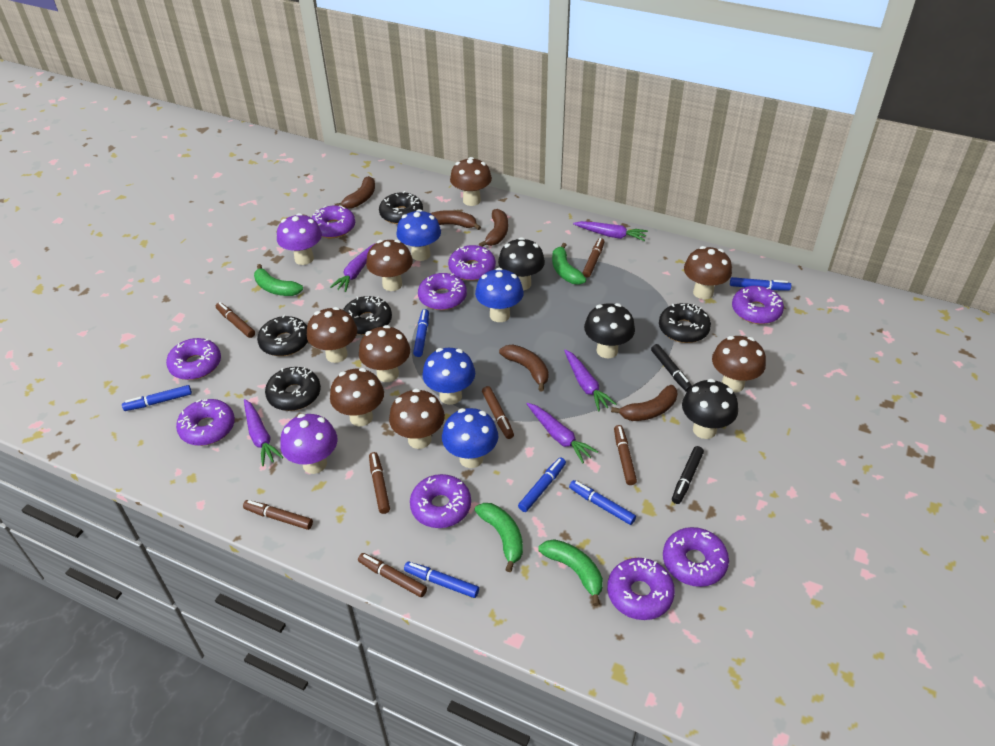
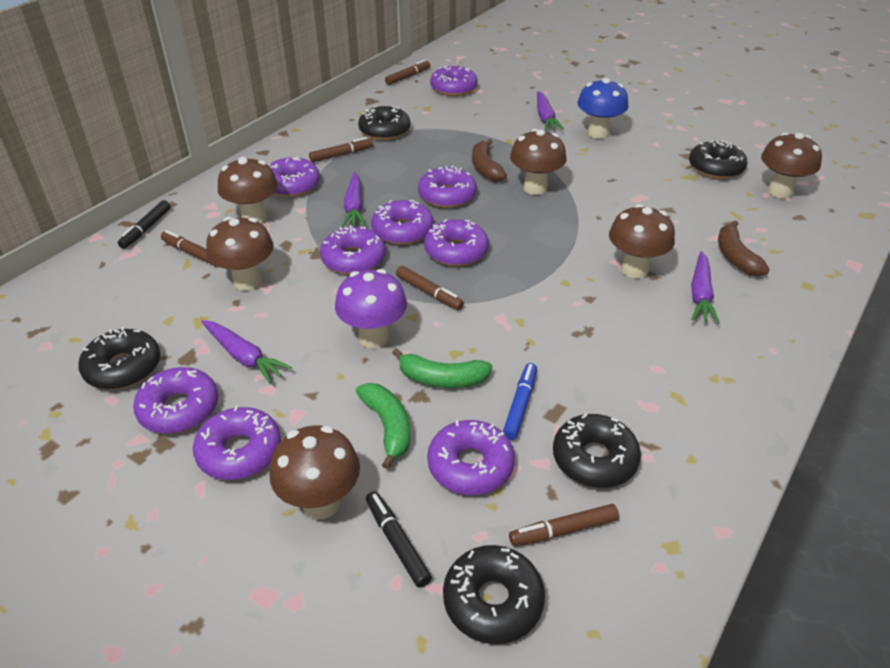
black mushroom: [498,237,545,291] [584,303,635,358] [682,379,738,439] = 3 -> none = 0
blue marker: [122,385,192,411] [404,562,479,598] [413,309,429,357] [518,457,566,512] [569,480,636,525] [730,277,791,291] = 6 -> [503,363,537,440] = 1
blue mushroom: [396,209,441,261] [422,348,475,405] [442,408,498,468] [475,268,524,322] = 4 -> [577,78,628,139] = 1
brown banana: [335,176,375,209] [430,210,481,230] [479,209,508,247] [499,344,549,392] [611,385,677,421] = 5 -> [472,139,507,181] [718,220,770,276] = 2
brown marker: [216,302,255,338] [243,500,313,530] [358,553,427,597] [369,452,390,514] [482,386,514,439] [583,238,605,277] [614,425,637,485] = 7 -> [161,230,215,266] [309,137,373,162] [385,60,430,85] [396,266,464,310] [509,504,619,546] = 5
brown mushroom: [307,307,357,363] [330,368,384,427] [359,325,410,382] [366,240,413,291] [389,388,445,449] [450,157,492,206] [684,246,732,299] [712,336,766,393] = 8 -> [206,217,274,291] [218,157,278,224] [270,425,360,520] [510,129,566,195] [609,204,675,279] [761,132,822,198] = 6
green banana: [254,264,303,296] [475,503,523,572] [538,539,603,606] [552,243,586,285] = 4 -> [356,383,410,469] [392,348,492,388] = 2
purple carrot: [244,399,283,466] [330,243,376,292] [527,403,598,463] [564,349,616,411] [573,221,648,241] = 5 -> [201,320,292,384] [342,172,366,227] [537,91,564,131] [691,251,720,324] = 4
purple mushroom: [277,213,322,265] [280,414,338,474] = 2 -> [335,269,407,348] = 1

